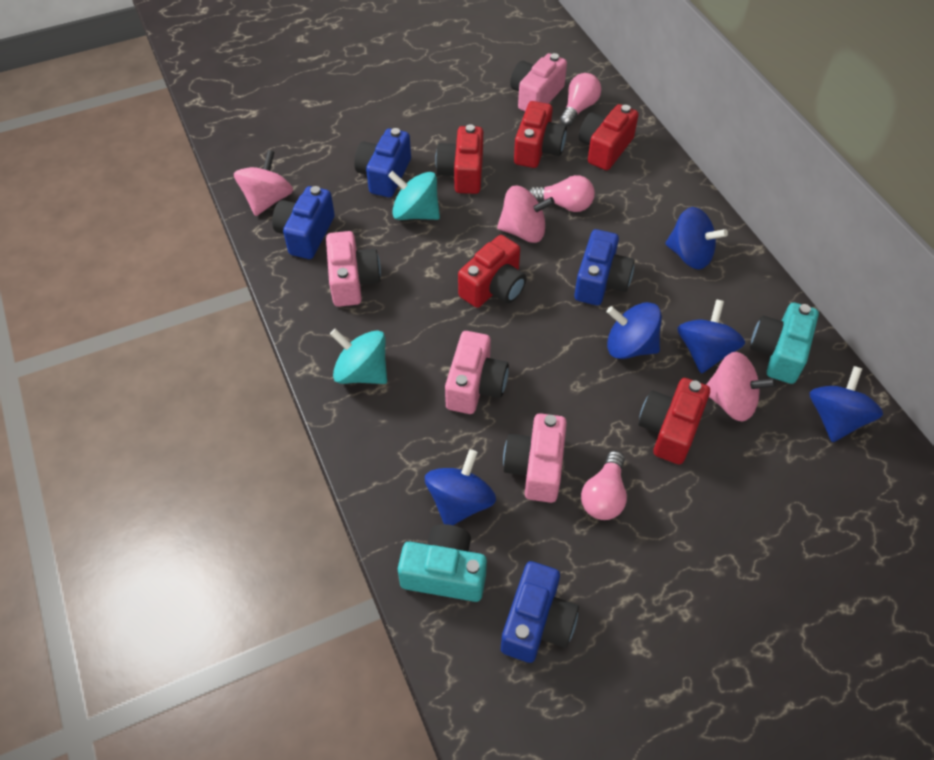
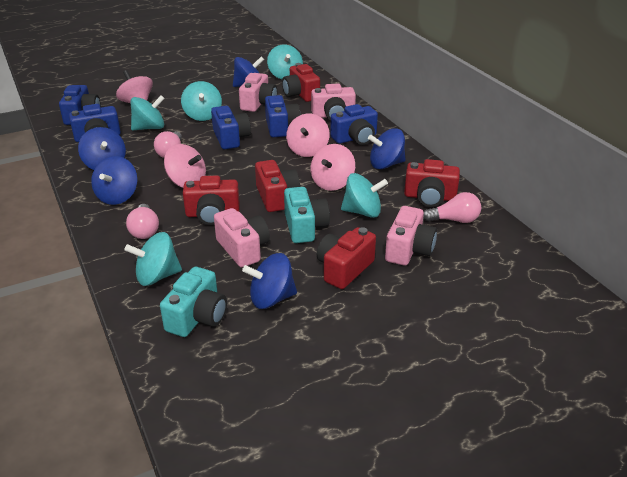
blue camera: [272,186,335,259] [354,128,411,197] [501,561,579,663] [574,229,635,305] = 4 -> [59,85,101,125] [69,104,121,142] [211,106,251,149] [265,95,301,137] [330,104,378,145] = 5
pink spinning top: [234,150,293,216] [497,186,555,243] [706,352,777,422] = 3 -> [116,70,153,103] [164,144,206,188] [286,114,330,157] [310,144,355,191] = 4
turquoise spinning top: [330,329,387,384] [388,171,440,220] = 2 -> [124,232,182,286] [131,95,165,131] [181,81,222,121] [267,45,303,79] [341,173,388,218] = 5

